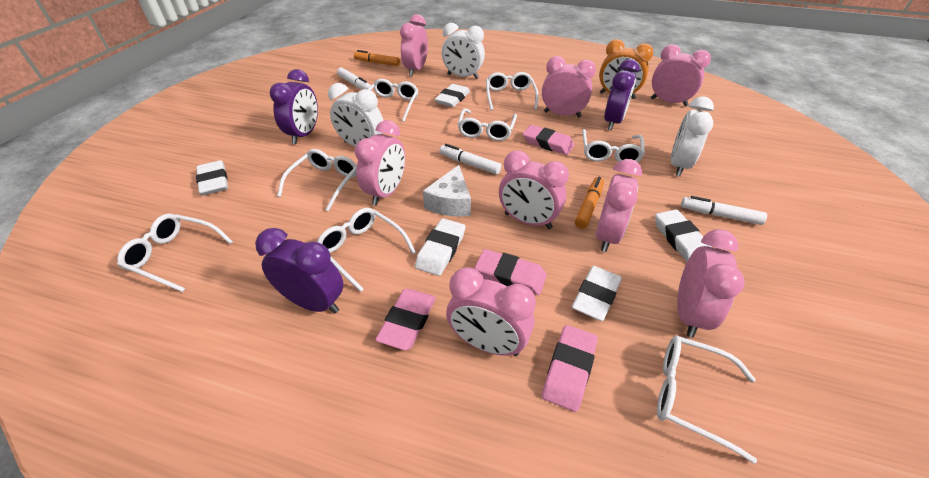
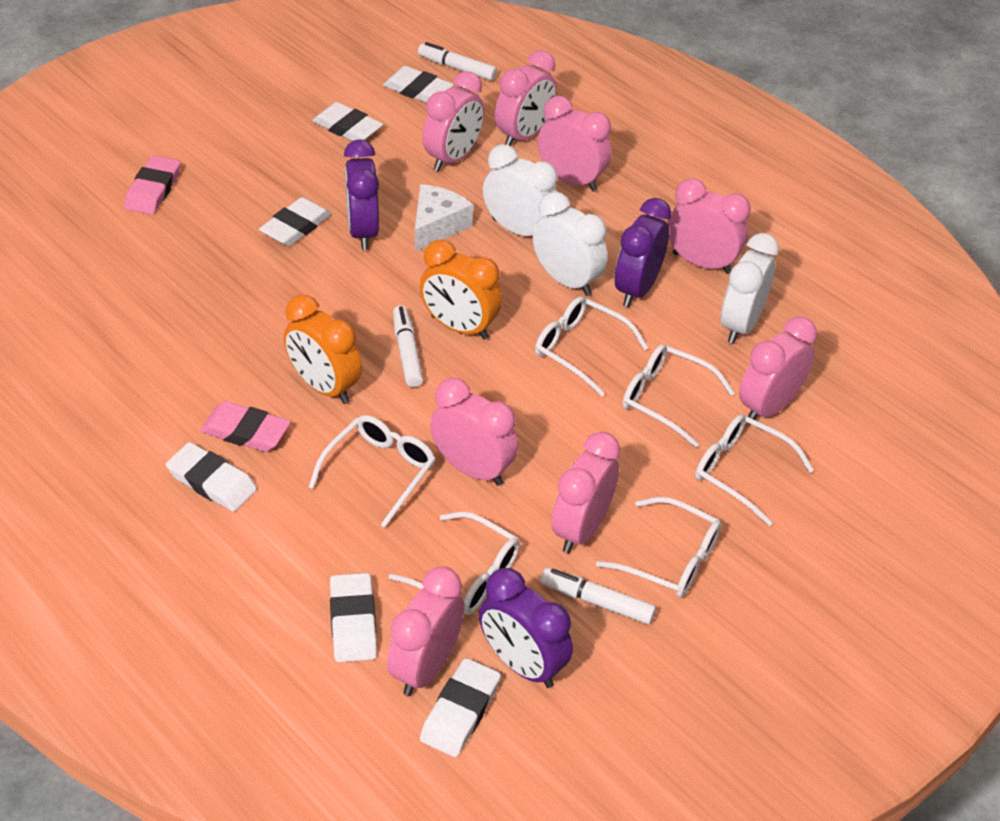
orange clock: [599,39,654,99] = 1 -> [284,295,362,404] [420,240,502,340] = 2
orange marker: [354,50,400,66] [575,177,604,229] = 2 -> none = 0
pink eraser: [375,289,436,350] [475,249,547,295] [523,125,574,155] [542,325,598,412] = 4 -> [124,155,180,215] [200,401,291,452] = 2
white eraser: [196,160,228,195] [415,218,466,276] [435,84,470,107] [572,266,622,321] [655,209,712,261] = 5 -> [166,442,257,512] [259,197,331,246] [312,102,383,141] [330,573,377,662] [383,66,454,103] [420,658,501,757] = 6
white glasses: [117,214,233,292] [277,149,357,211] [317,208,416,292] [368,79,418,122] [458,108,517,141] [486,72,539,111] [582,129,645,162] [657,336,757,464] = 8 -> [308,415,436,528] [389,511,520,615] [535,296,648,396] [596,497,722,598] [623,344,735,447] [695,414,814,526] = 6

